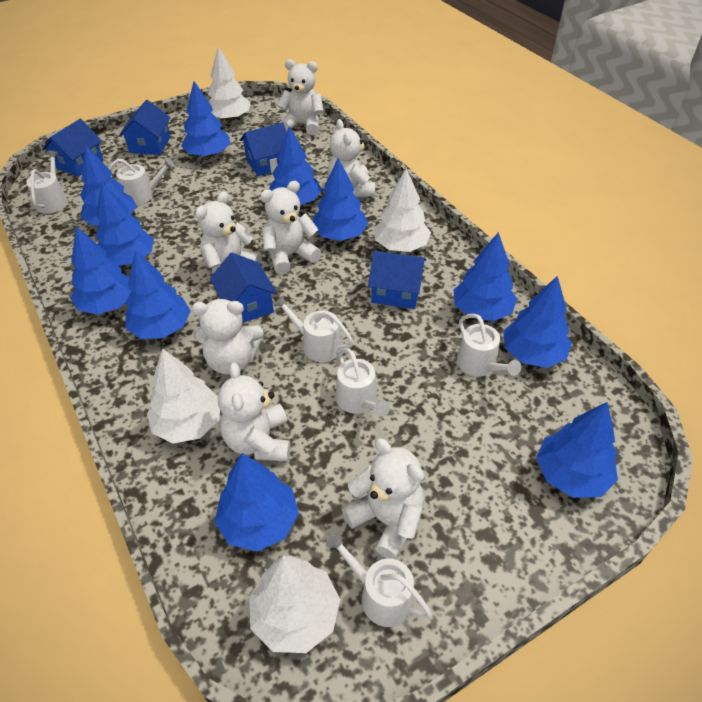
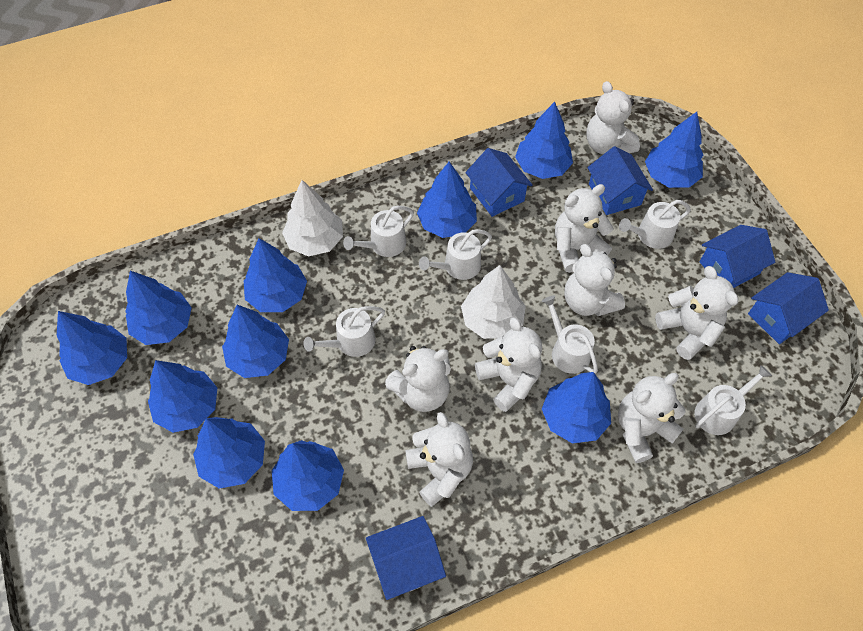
white teddy bear: [192,299,264,375] [195,191,262,274] [218,363,291,461] [260,181,321,274] [277,59,324,135] [327,119,375,197] [342,438,424,559] = 7 -> [385,346,451,412] [405,412,473,507] [475,317,542,412] [555,184,614,273] [564,244,625,316] [586,81,640,154] [618,373,686,463] [655,266,738,360] = 8
white tree: [147,348,220,444] [208,47,250,121] [249,556,340,653] [374,168,431,252] = 4 -> [282,180,343,256] [461,265,526,339] = 2

